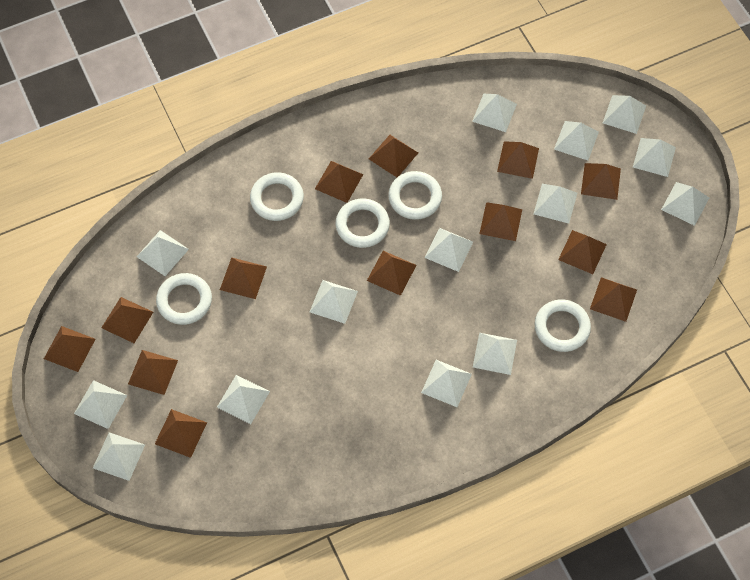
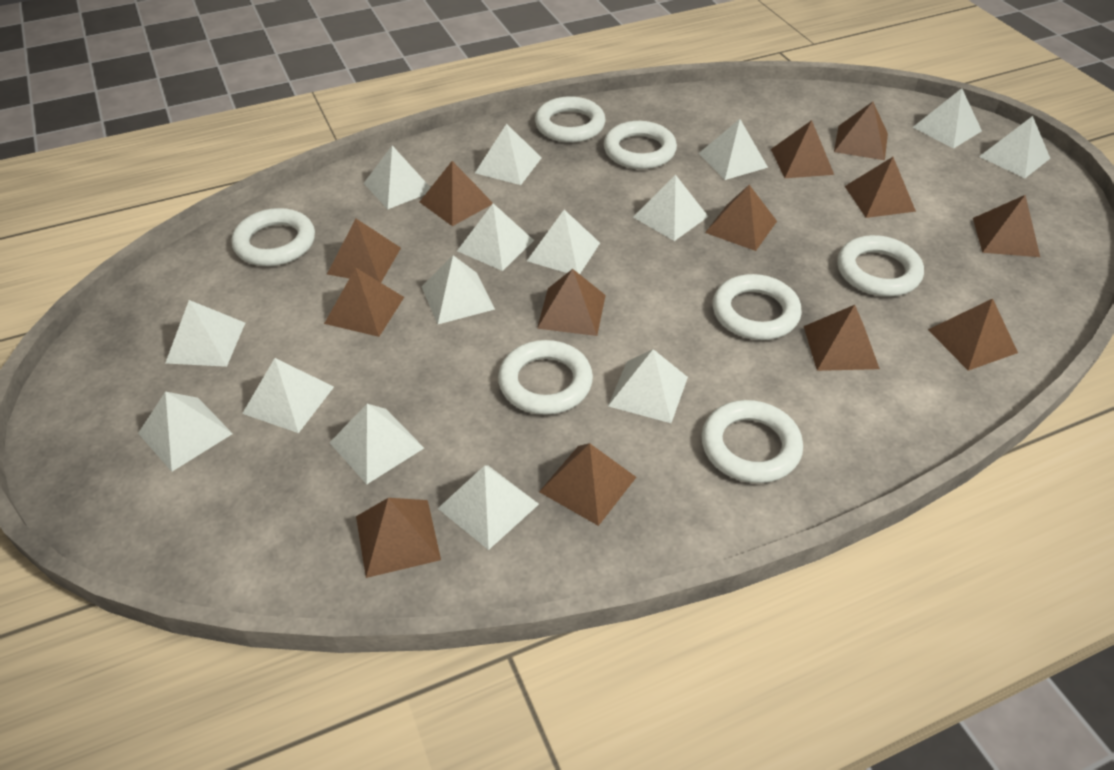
white pyramid: [74,380,127,429] [93,432,145,481] [137,230,189,276] [217,375,270,424] [310,280,358,324] [421,360,472,407] [425,228,473,272] [472,94,517,132] [473,333,517,375] [533,184,577,224] [554,121,599,160] [603,95,646,134] [633,138,676,177] [661,182,709,226] = 14 -> [138,391,233,472] [165,300,245,367] [242,358,334,433] [330,404,424,484] [364,146,431,209] [421,255,495,324] [438,465,539,550] [457,203,534,271] [475,124,542,185] [527,210,600,274] [608,349,688,423] [633,175,709,241] [699,119,768,180] [913,88,982,149] [979,116,1050,178] = 15
white ring: [156,273,212,325] [250,172,304,221] [335,198,390,248] [388,171,442,220] [535,299,591,352] = 5 -> [232,208,315,266] [498,340,593,415] [535,96,605,143] [604,121,677,169] [701,400,803,483] [713,274,802,340] [837,235,924,297] = 7

